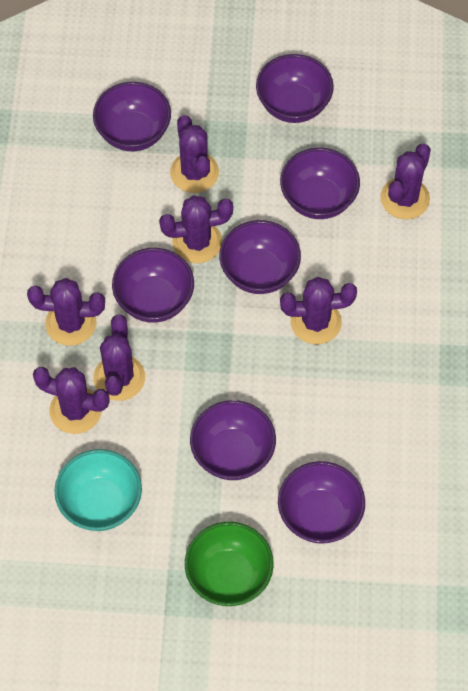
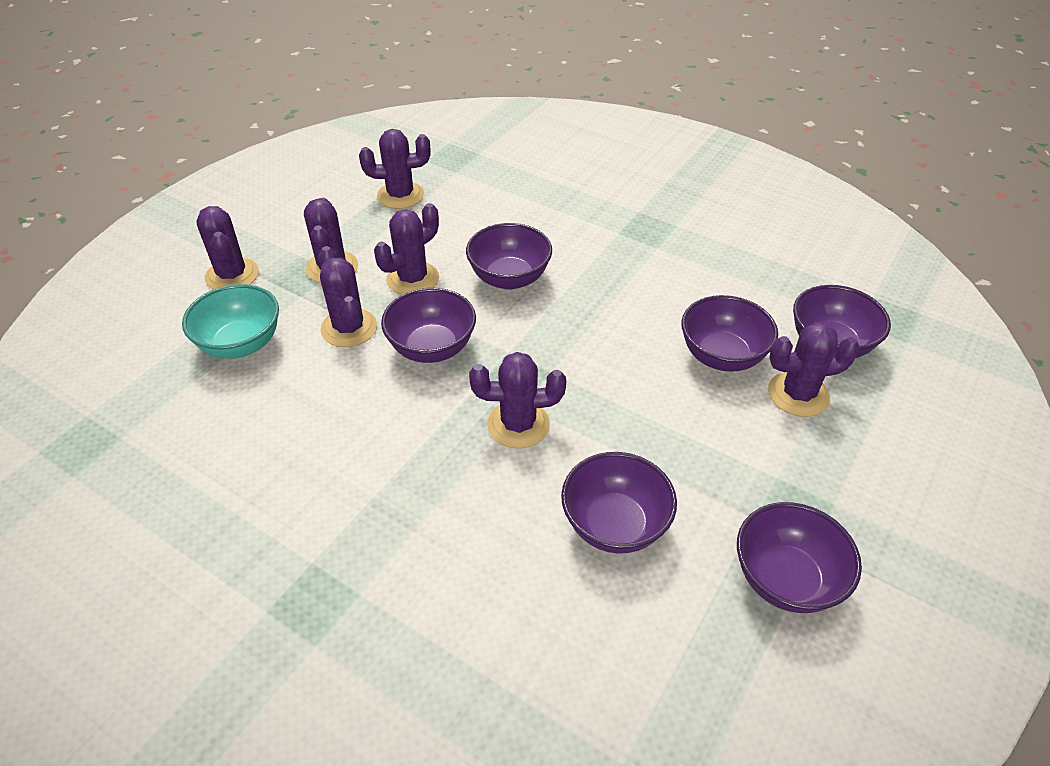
green bowl: [185,522,274,606] = 1 -> none = 0
purple bowl: [93,82,171,151] [112,248,194,323] [190,400,276,480] [219,220,301,294] [256,54,334,123] [278,461,365,544] [280,148,360,219] = 7 -> [381,288,476,363] [466,223,552,290] [561,452,677,553] [681,295,778,372] [737,502,862,613] [793,285,891,358] = 6

